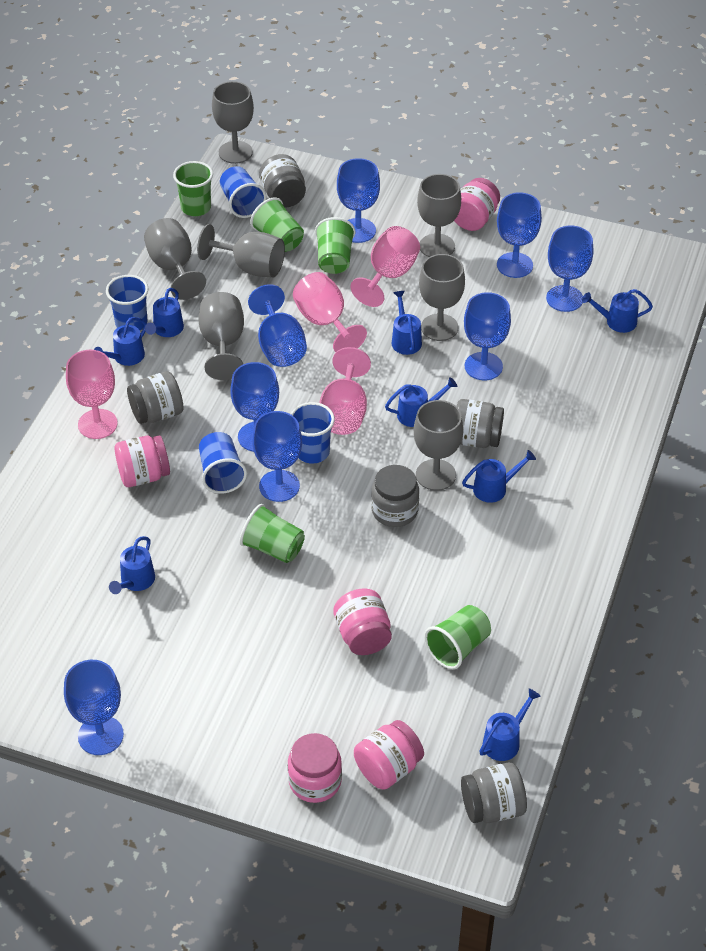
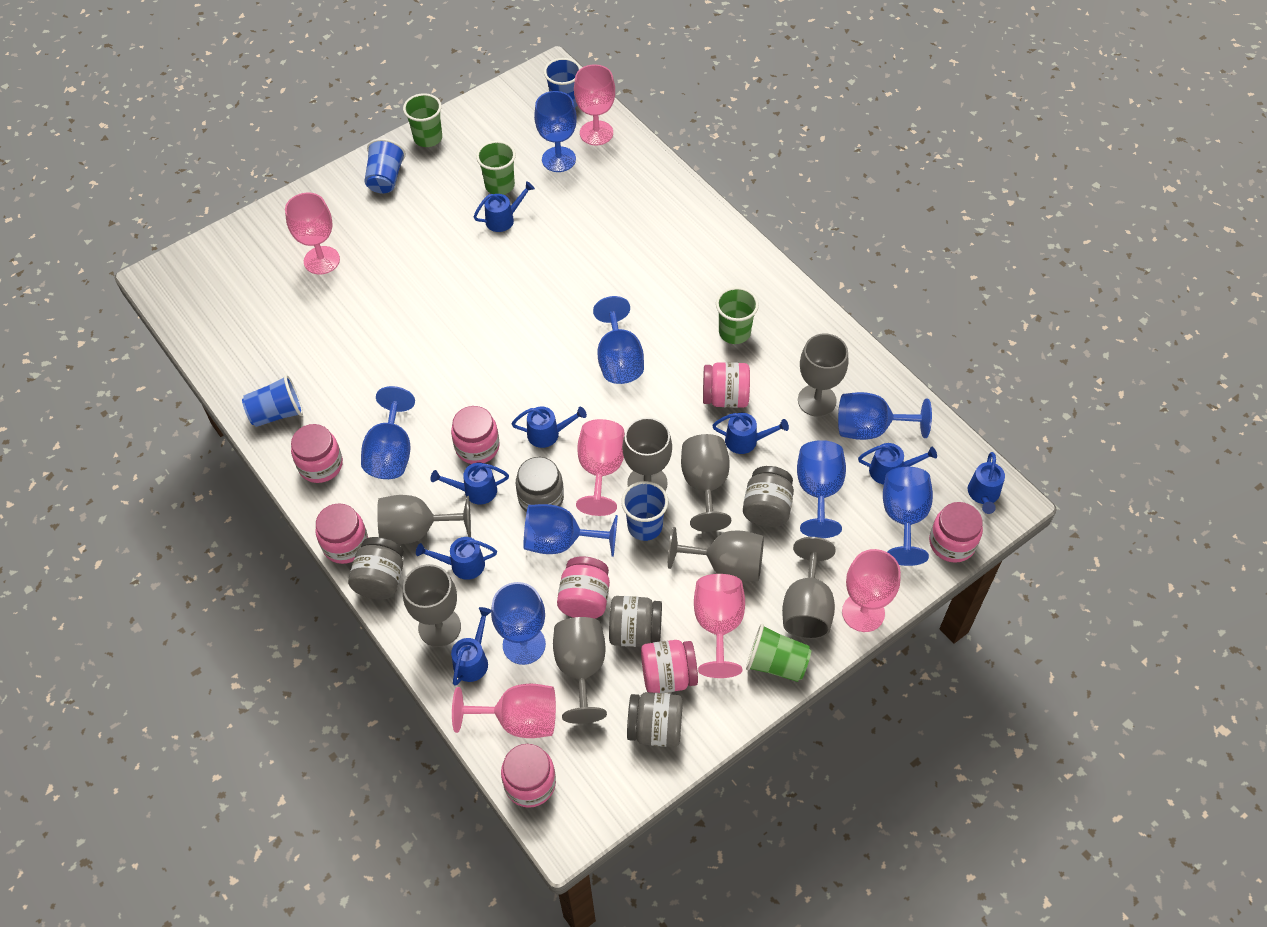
green cup: [173,161,213,216] [239,504,305,563] [250,197,304,252] [315,217,355,274] [424,605,491,669] = 5 -> [403,93,442,147] [476,141,516,195] [716,287,759,344] [746,624,812,682] = 4
grey goblet: [144,218,206,300] [197,224,285,278] [198,292,244,380] [212,81,254,164] [414,400,463,491] [417,174,461,257] [419,254,465,341] = 7 -> [377,495,471,544] [403,564,461,647] [553,617,607,724] [622,417,672,491] [668,527,764,581] [681,434,731,532] [782,537,836,639] [798,334,848,417] = 8
pink goblet: [66,350,118,439] [293,272,367,352] [319,347,371,435] [350,226,420,307] = 4 -> [285,193,340,275] [452,684,556,738] [574,65,615,145] [576,419,625,516] [694,574,745,678] [842,549,901,632] = 6
pink jar: [115,436,170,487] [288,733,342,803] [333,588,392,655] [354,720,424,790] [454,178,500,231] = 5 -> [291,424,343,483] [315,503,368,564] [451,406,500,464] [501,744,556,808] [557,556,610,619] [641,640,698,693] [703,362,750,408] [929,502,983,563] = 8

